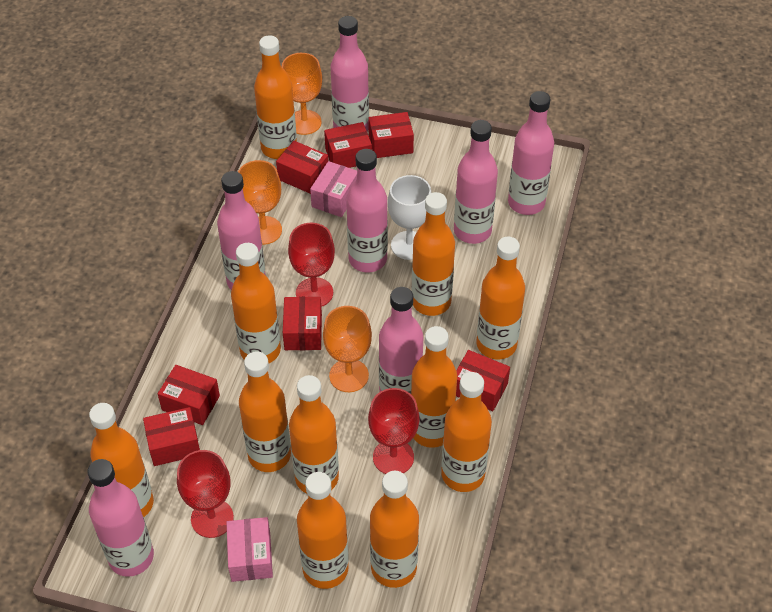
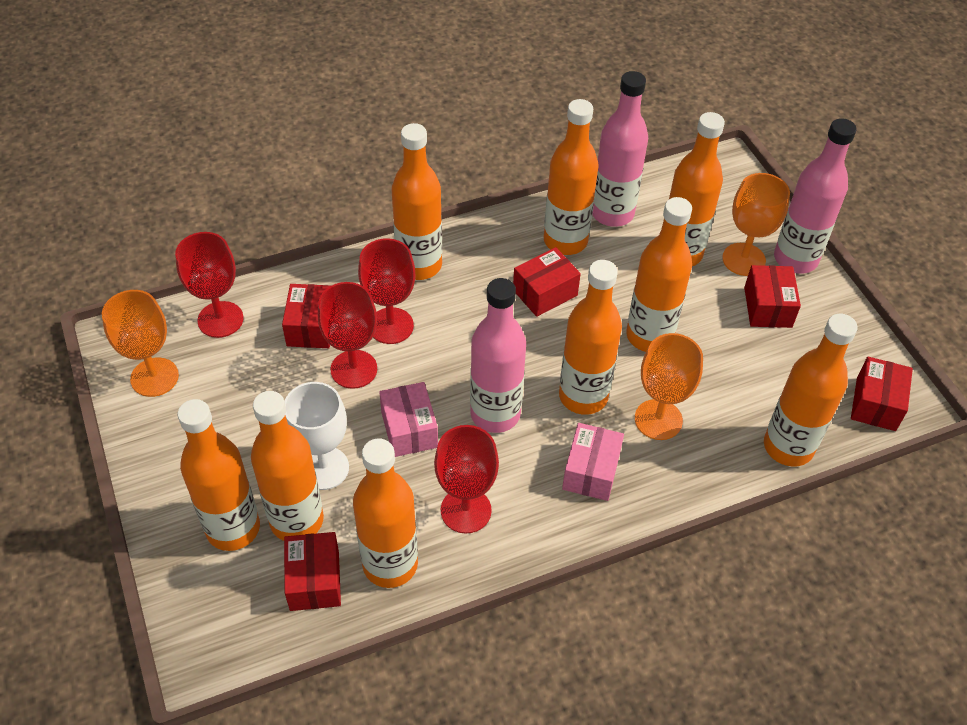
orange bottle: [89,403,154,517] [231,243,281,363] [239,351,291,472] [254,35,297,159] [289,375,339,493] [297,472,349,589] [370,471,419,588] [411,326,457,448] [412,192,455,316] [441,372,492,492] [477,237,525,360] = 11 -> [178,399,260,551] [251,391,324,541] [353,439,418,588] [392,123,442,280] [544,99,599,255] [559,260,622,415] [626,197,692,352] [669,112,725,266] [764,314,858,467] = 9
pink bottle: [87,459,154,577] [217,171,266,290] [331,16,369,131] [346,149,388,272] [379,287,423,394] [454,120,498,244] [508,91,554,215] = 7 -> [470,278,526,433] [592,71,648,227] [774,118,857,274] = 3
red box: [143,407,200,466] [158,365,220,425] [276,141,328,194] [283,297,322,350] [324,122,372,168] [368,112,414,158] [456,350,510,411] = 7 -> [282,284,331,348] [284,532,341,611] [513,247,581,317] [744,265,801,328] [851,357,913,431] = 5
red goblet: [177,450,234,538] [288,223,335,307] [368,388,419,474] = 3 -> [175,232,244,338] [318,282,377,389] [358,238,415,344] [434,425,499,534] = 4

